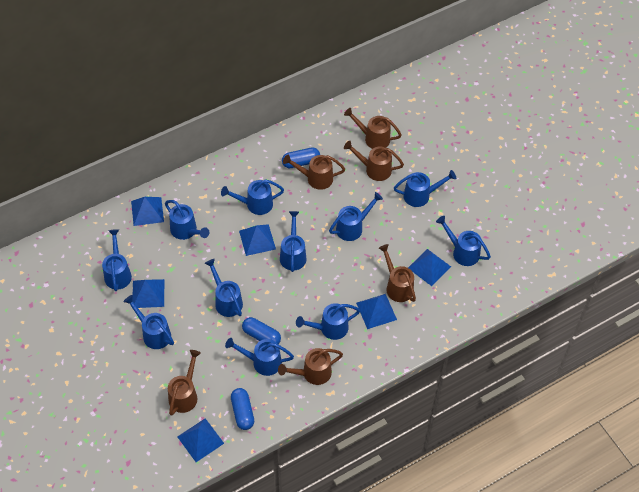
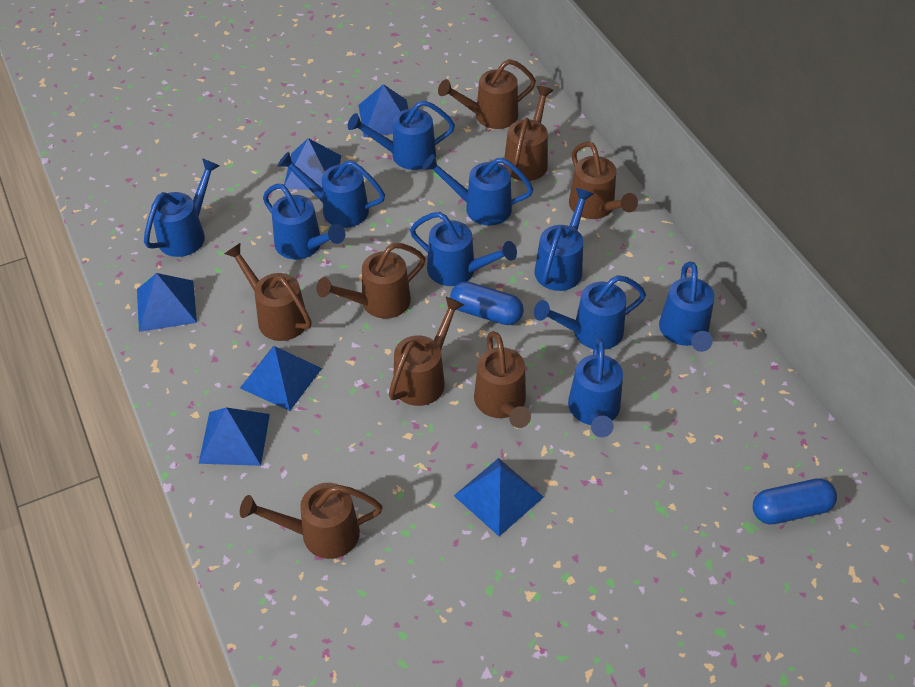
blue capsule: [231,388,254,430] [242,317,281,344] [282,147,320,168] = 3 -> [450,282,524,325] [753,478,837,524] = 2
blue watering can: [102,229,132,291] [123,295,174,349] [165,200,209,240] [205,259,243,317] [221,180,284,215] [225,338,294,376] [280,211,307,272] [296,303,360,340] [329,192,383,241] [394,170,456,207] [436,216,491,266] = 11 -> [144,158,219,257] [263,184,345,260] [277,152,385,228] [348,100,455,170] [410,212,517,286] [423,154,533,226] [534,275,646,350] [535,188,594,291] [568,338,623,437] [659,261,714,352] = 10
brown watering can: [168,350,201,416] [278,348,343,385] [283,155,345,190] [344,108,402,149] [344,141,404,181] [379,244,416,302] = 6 -> [224,243,312,341] [240,483,383,559] [317,243,426,318] [389,297,464,406] [438,59,536,129] [474,331,531,428] [504,86,554,181] [569,141,638,219] = 8

